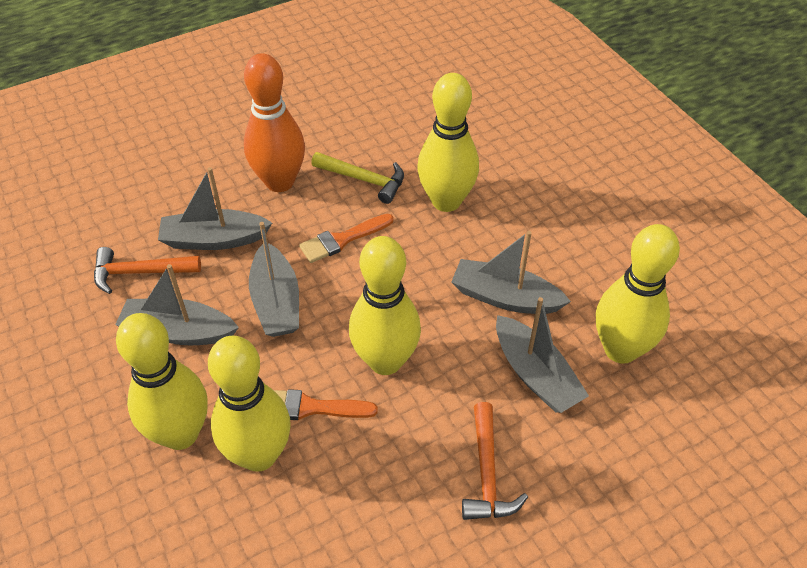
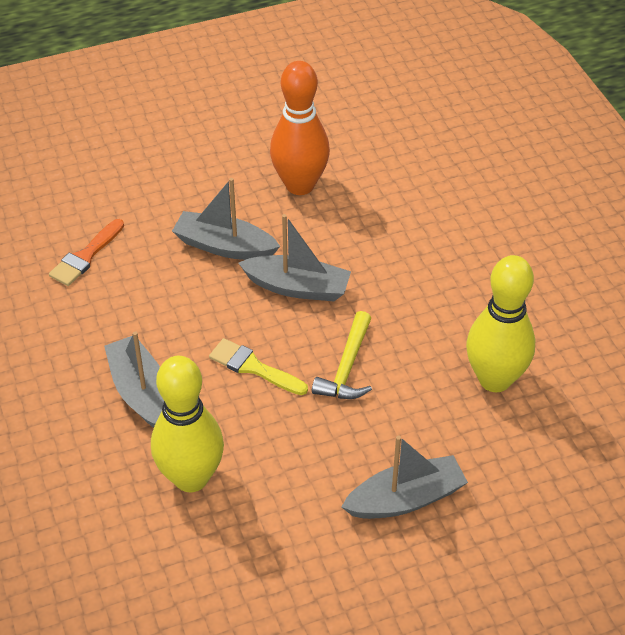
grey boat: [115,264,239,345] [158,167,272,250] [249,222,299,337] [451,231,571,314] [496,297,589,413] = 5 -> [104,331,164,427] [172,178,280,260] [239,214,351,301] [341,435,468,519] = 4
orange brush: [274,389,378,420] [299,214,394,263] = 2 -> [49,219,124,286] = 1
orange hammer: [94,247,201,294] [462,402,528,520] = 2 -> none = 0
yellow bowling pin: [116,313,208,450] [208,336,291,472] [349,236,421,375] [417,73,479,212] [596,224,680,364] = 5 -> [151,356,224,492] [466,255,535,392] = 2
yellow brush: none = 0 -> [209,338,308,395] = 1

